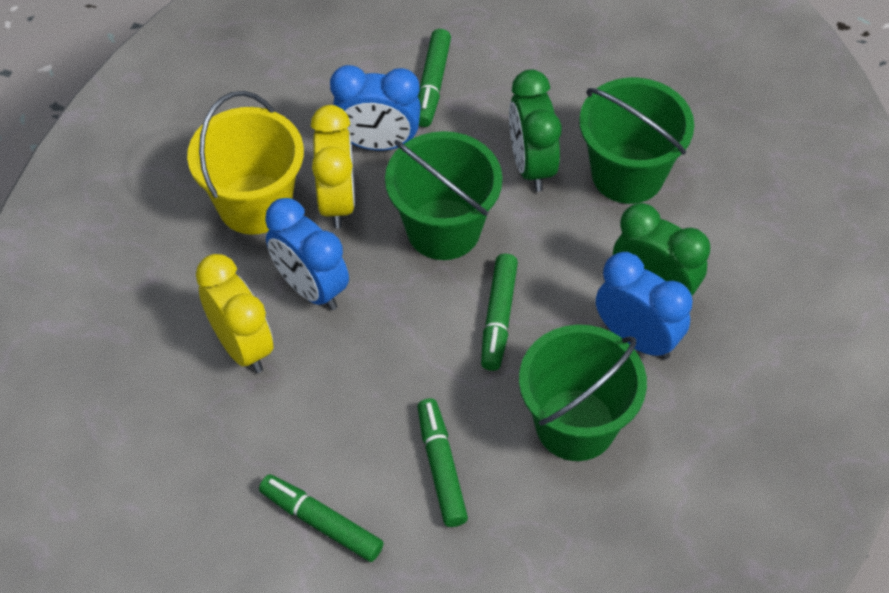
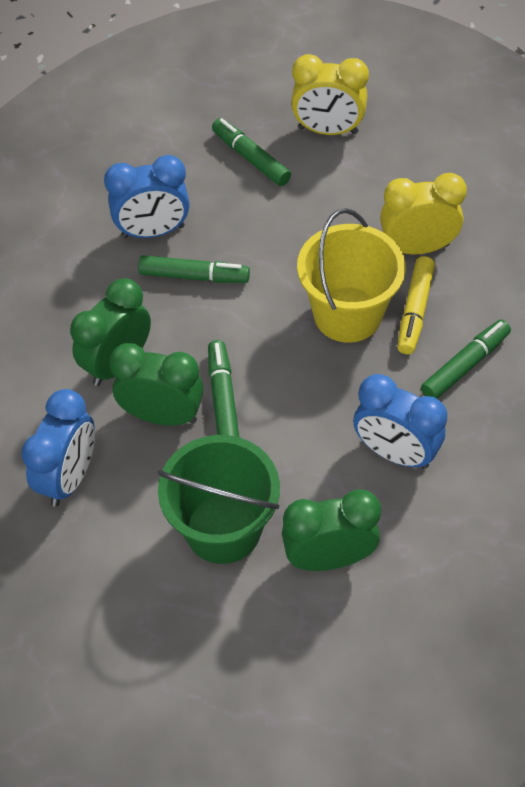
green bucket: [385,131,502,260] [519,325,647,461] [579,78,694,204] = 3 -> [157,435,280,564] = 1
green clock: [509,69,562,192] [613,203,710,296] = 2 -> [70,278,151,386] [109,343,203,426] [282,489,381,571] = 3
yellow marker: none = 0 -> [398,256,435,354] = 1

